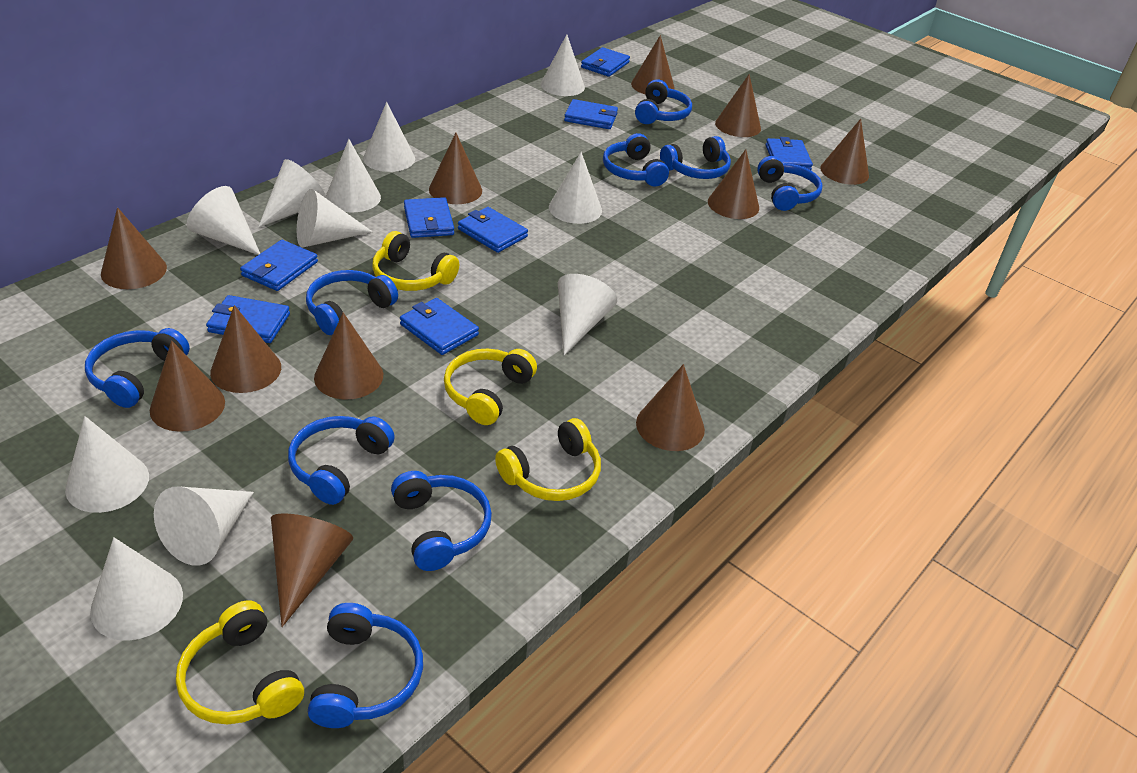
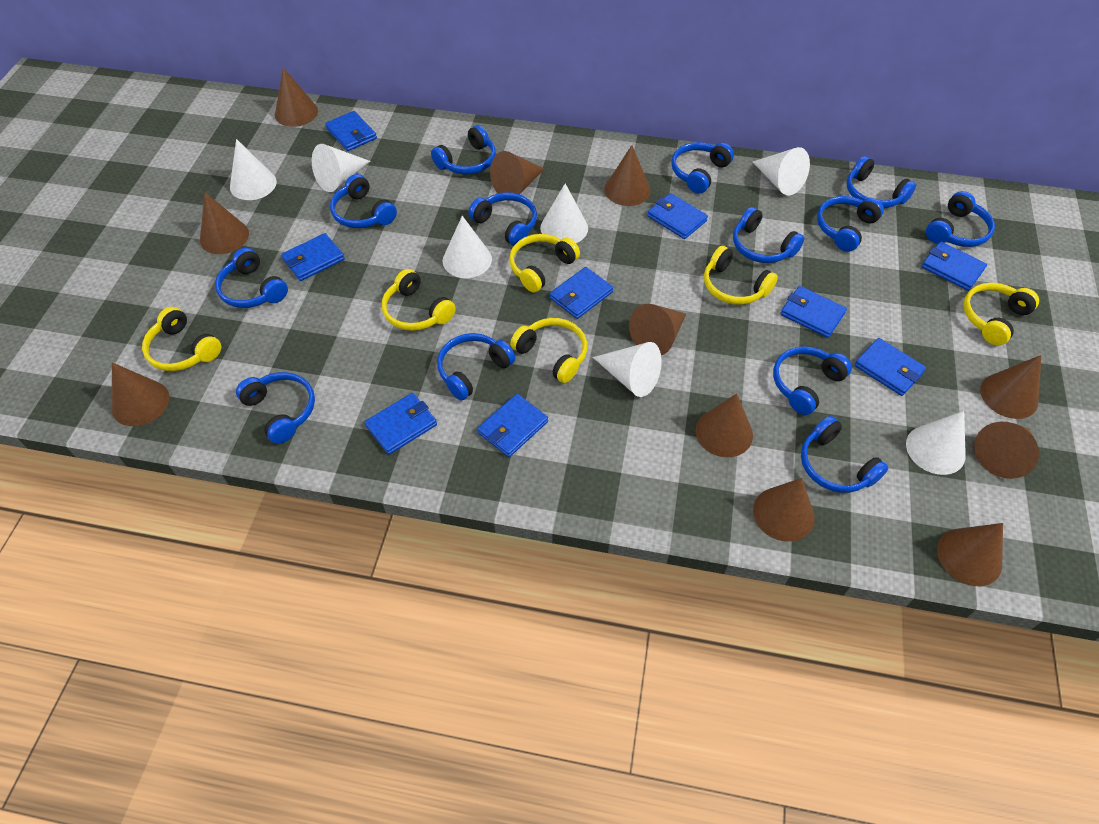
blue headphones: [85,328,190,408] [288,416,395,505] [306,270,398,335] [308,603,423,728] [391,471,492,571] [603,133,669,186] [635,79,692,124] [660,136,731,179] [757,156,823,211] = 9 -> [215,248,288,308] [236,372,315,444] [330,174,397,228] [431,125,496,175] [437,333,515,400] [469,192,537,246] [671,142,734,194] [733,207,804,263] [773,346,852,415] [801,416,888,493] [817,196,884,252] [847,156,916,208] [926,191,995,247] = 13
blue wallet: [206,295,290,343] [240,240,318,291] [400,298,479,355] [404,197,454,238] [458,207,528,253] [564,99,618,129] [581,47,630,77] [766,137,813,170] = 8 -> [281,233,345,281] [325,111,377,151] [365,393,437,454] [477,394,548,457] [550,267,613,319] [647,193,708,239] [780,286,847,338] [854,338,926,396] [921,241,987,291] = 9
white cone: [65,416,149,513] [90,537,183,641] [154,487,254,566] [187,186,260,255] [258,159,327,228] [297,189,373,248] [326,139,381,212] [363,102,415,172] [541,34,585,96] [549,152,602,224] [558,274,617,355] = 11 -> [230,139,277,200] [312,144,370,192] [443,216,492,278] [540,184,588,243] [593,342,662,397] [752,147,810,195] [906,411,966,475] = 7
yellow headphones: [176,601,304,724] [372,231,459,291] [444,348,537,425] [495,418,601,501] = 4 -> [142,307,221,371] [382,269,456,331] [509,234,580,292] [510,318,587,383] [704,246,778,305] [963,283,1039,345] = 6

